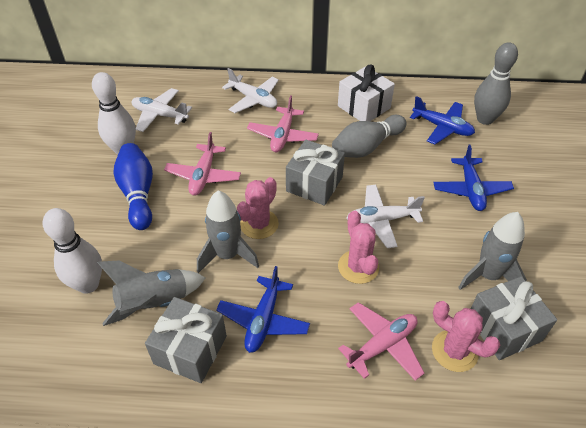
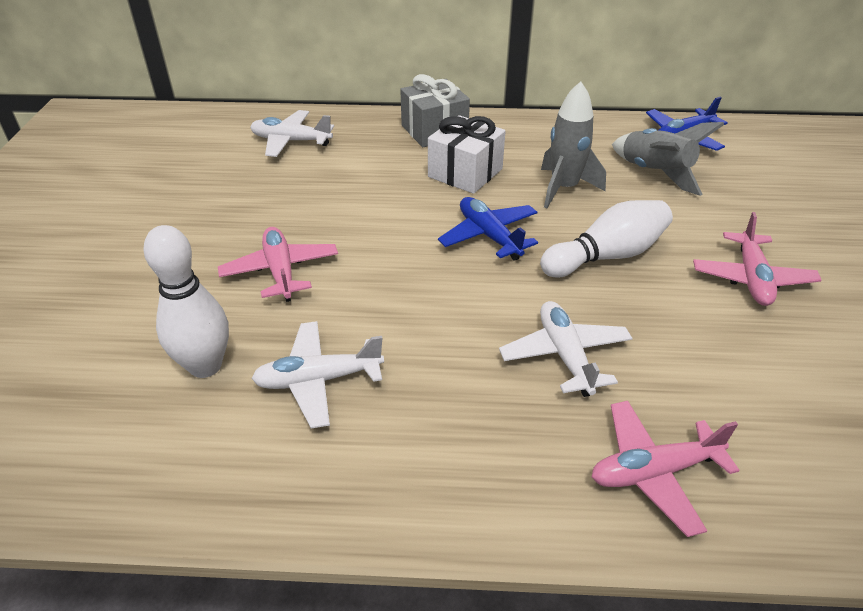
blue bowling pin: [114,143,153,230] = 1 -> none = 0
blue plane: [216,266,310,353] [410,96,475,144] [433,145,514,211] = 3 -> [438,197,538,261] [646,97,728,151] = 2
grey bowling pin: [332,115,407,158] [474,42,518,125] = 2 -> none = 0
grey gift: [145,297,227,383] [286,140,345,206] [471,276,557,360] = 3 -> [400,74,470,147] = 1
grey rocket: [97,261,205,326] [197,190,259,273] [458,212,527,290] = 3 -> [541,81,606,208] [612,122,724,196] = 2
pink cactus: [237,177,279,239] [338,211,379,284] [432,301,500,372] = 3 -> none = 0

